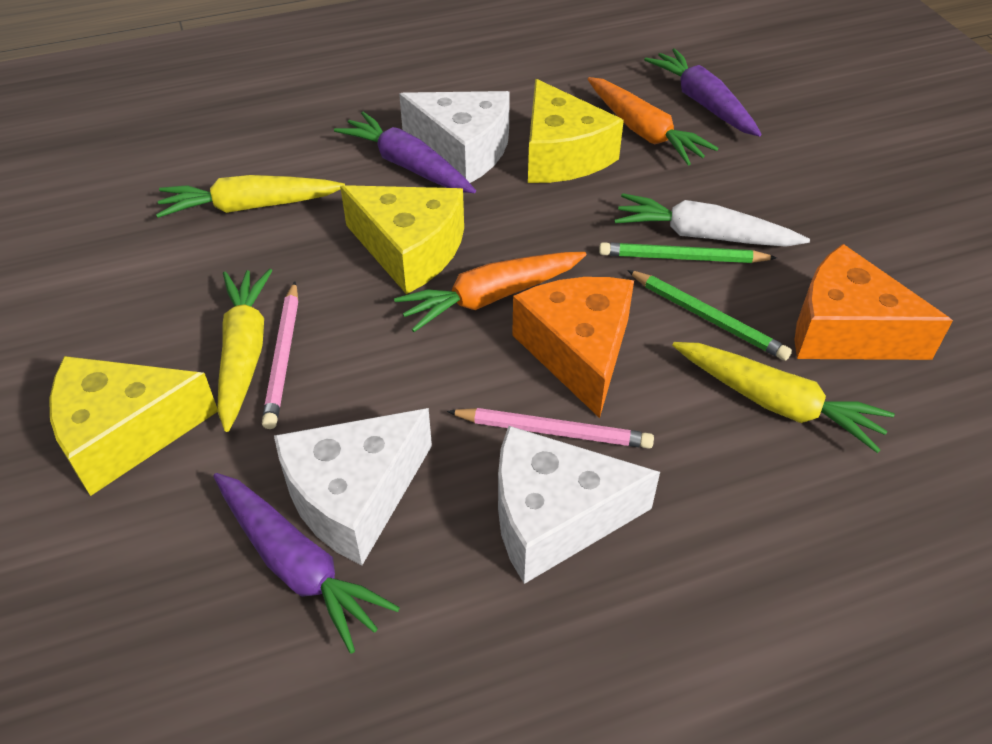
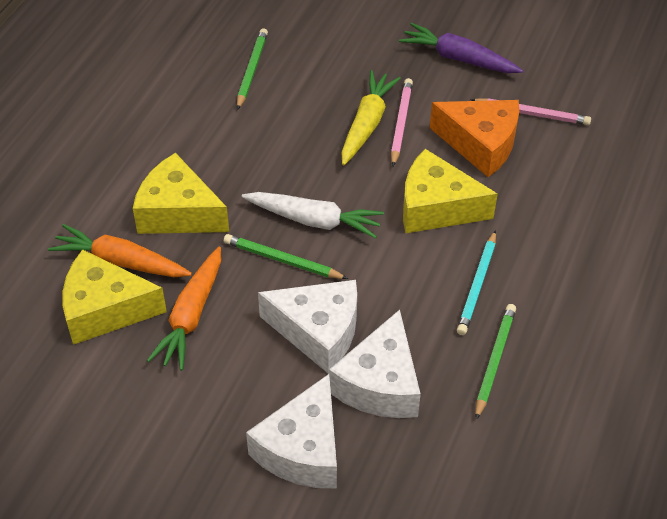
green pencil: [599,242,777,263] [627,270,792,361] = 2 -> [224,234,348,279] [237,28,268,110] [475,304,516,420] = 3
orange cheese: [512,277,634,418] [794,244,953,360] = 2 -> [430,100,519,177] = 1
purple carrot: [213,473,400,654] [334,112,476,193] [644,48,762,137] = 3 -> [399,23,523,73] = 1
turquoise pencil: none = 0 -> [457,230,496,335] = 1
yellow carrot: [156,175,345,218] [217,269,273,432] [672,342,895,453] = 3 -> [341,70,401,165] = 1

